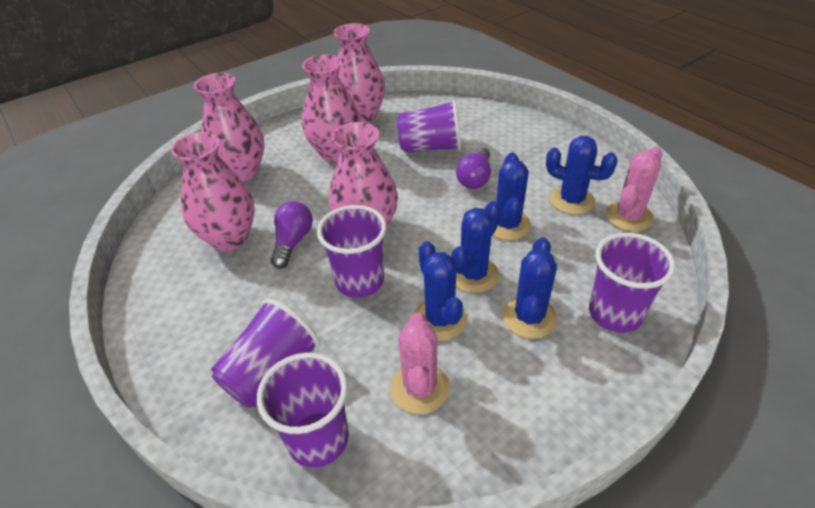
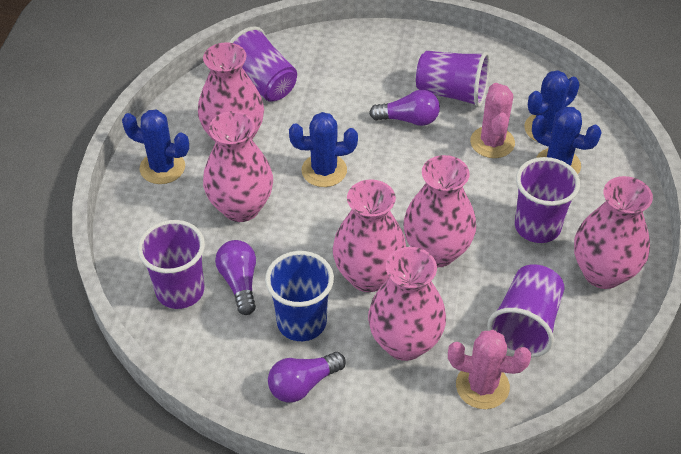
blue cactus: [414,241,467,341] [451,201,501,293] [493,152,531,240] [502,237,557,339] [546,136,618,215] = 5 -> [122,110,189,184] [289,112,358,187] [524,70,580,142] [532,107,602,174] = 4
blue cup: none = 0 -> [265,251,334,341] = 1
pink vase: [171,132,255,251] [194,73,264,181] [302,55,361,162] [329,122,398,228] [334,23,385,123] = 5 -> [198,42,264,142] [203,111,273,222] [333,180,406,292] [368,247,446,361] [403,155,476,267] [574,176,653,289] = 6
purple light bulb: [270,201,313,269] [456,147,491,189] = 2 -> [215,240,256,315] [268,352,346,403] [369,90,440,126] = 3

